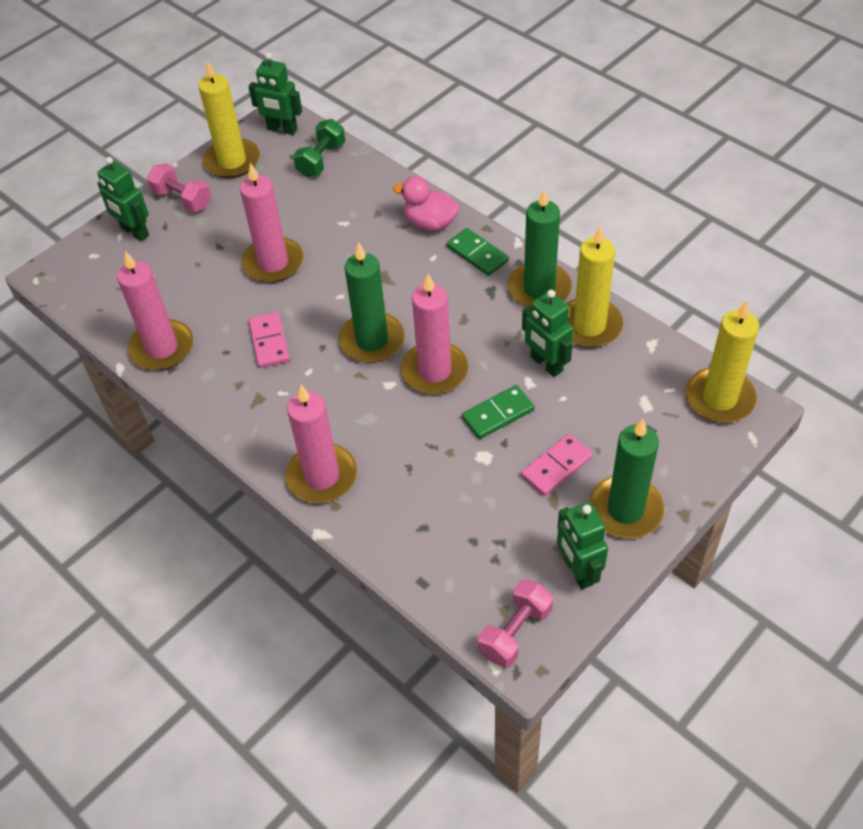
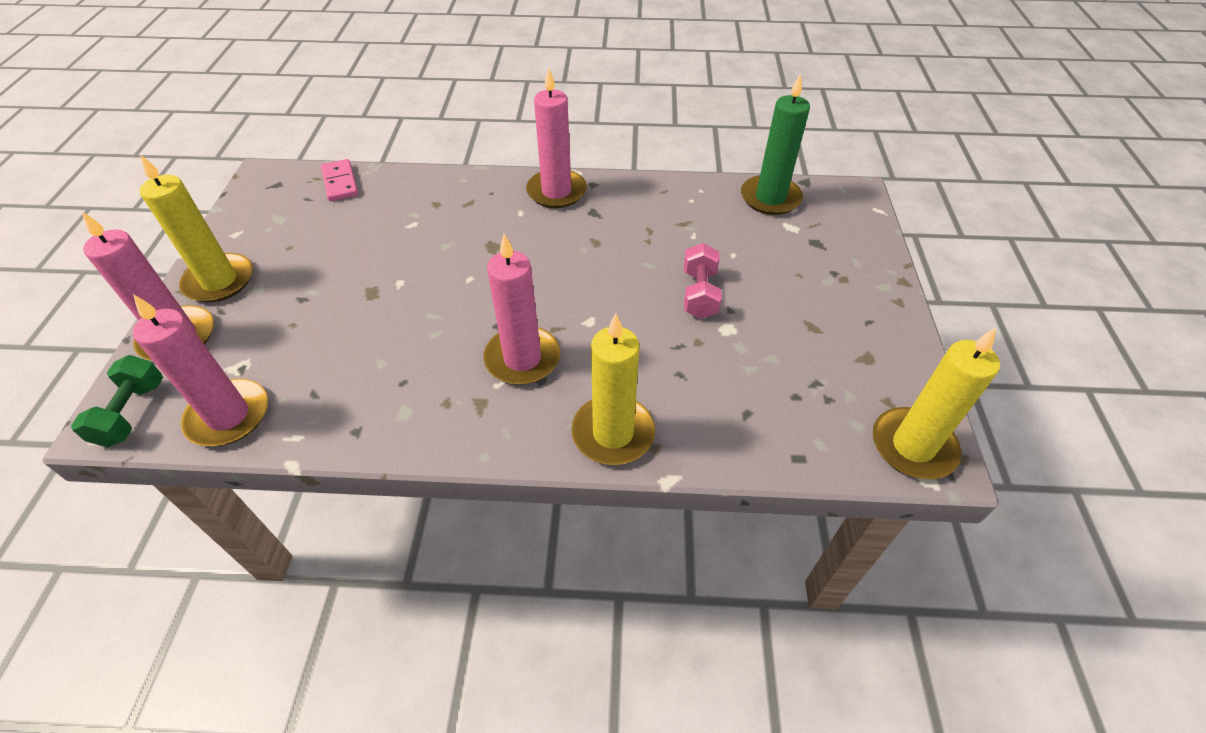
green candle: [339,242,405,363] [507,188,572,307] [589,419,665,539] = 3 -> [741,73,810,215] = 1
green domino: [447,228,509,276] [462,385,535,439] = 2 -> none = 0
green robot: [97,157,149,241] [248,53,302,135] [522,290,573,377] [557,502,608,590] = 4 -> none = 0
pink domino: [249,312,290,368] [521,434,593,496] = 2 -> [321,159,358,201] = 1
pink duck: [393,176,460,231] = 1 -> none = 0
pink dumbbell: [147,164,211,212] [478,579,553,668] = 2 -> [684,243,722,319] = 1

